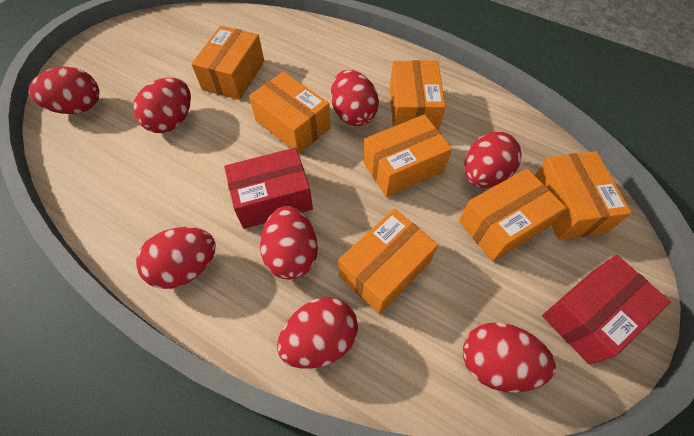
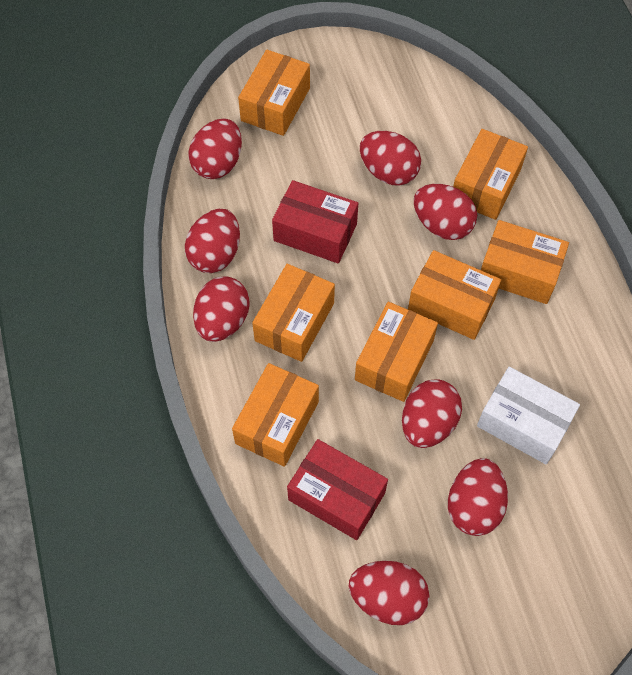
white box: none = 0 -> [477,367,580,464] = 1

